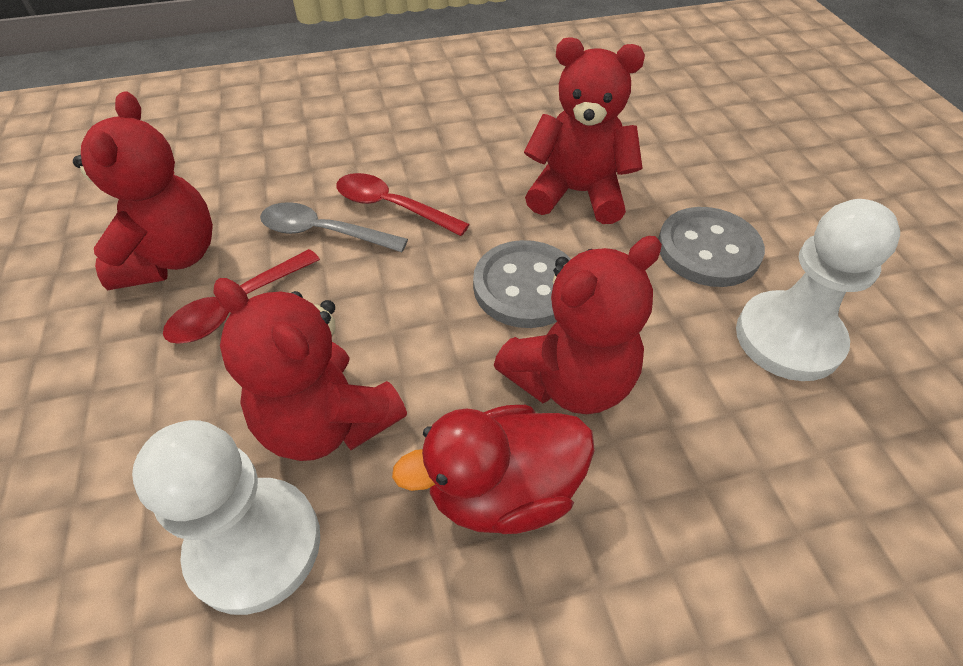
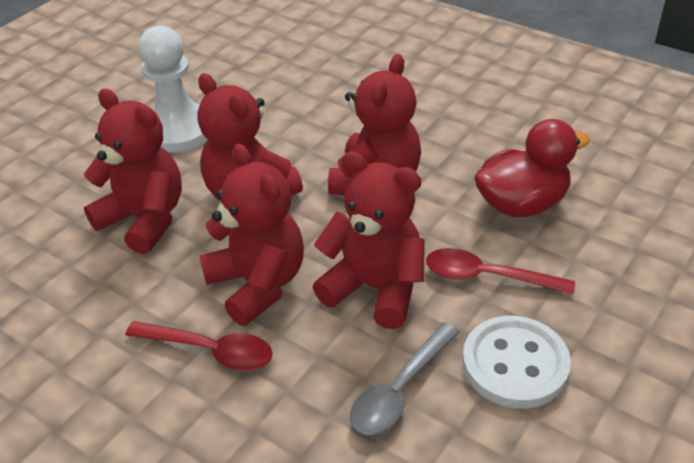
grey button: [473,240,571,328] [658,207,765,287] = 2 -> none = 0
red teddy bear: [73,91,213,290] [214,278,407,461] [494,236,662,414] [524,37,645,224] = 4 -> [84,89,182,254] [198,73,303,201] [200,144,304,326] [313,152,425,329] [328,54,421,195] = 5
white button: none = 0 -> [462,316,571,409] = 1
white pawn: [132,420,320,615] [736,199,900,381] = 2 -> [138,26,208,152] = 1

